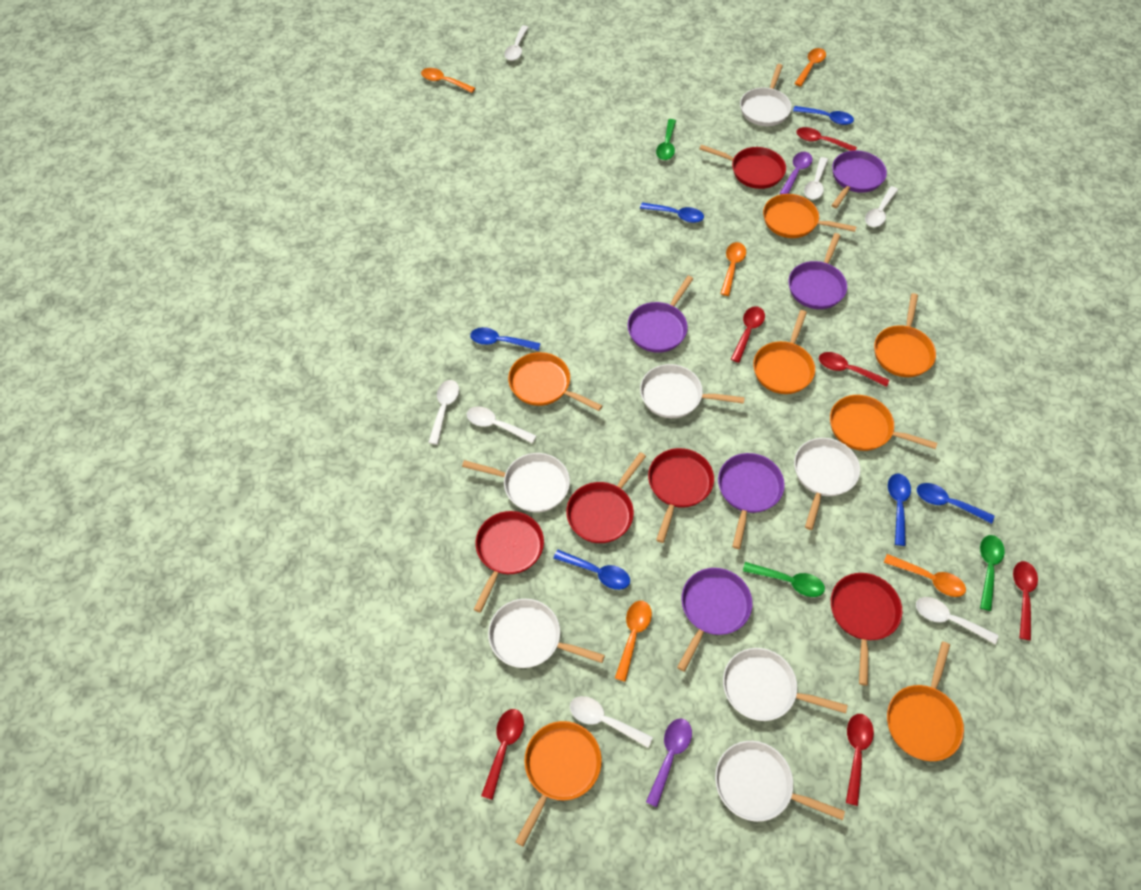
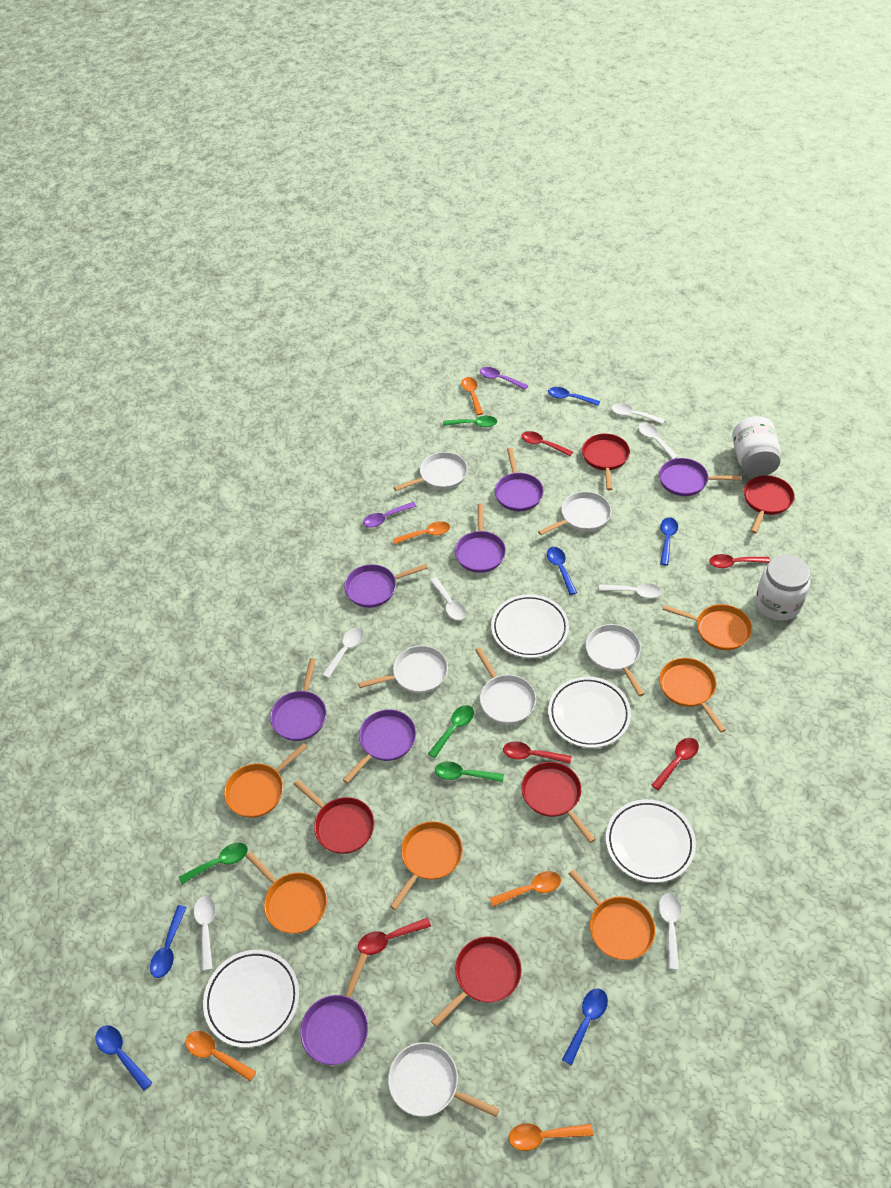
green spoon: [656,119,676,160] [743,562,825,597] [980,535,1005,611] = 3 -> [179,842,248,884] [428,705,474,758] [435,762,504,782] [443,416,497,427] = 4
orange pan: [508,352,602,411] [515,721,602,847] [753,310,815,394] [763,194,856,238] [830,395,937,451] [874,293,936,377] [887,642,964,761] = 7 -> [224,743,308,818] [245,851,327,934] [390,821,463,910] [569,869,655,960] [659,658,726,733] [662,604,752,650] = 6
purple pan: [628,276,693,353] [677,568,752,672] [718,453,785,549] [789,233,847,309] [831,150,887,208] = 5 -> [270,658,326,741] [300,953,368,1065] [343,710,416,784] [344,564,428,608] [455,504,506,573] [495,448,544,511] [659,458,742,496] = 7
red spoon: [481,709,524,800] [731,306,765,363] [796,127,857,151] [819,352,889,387] [846,714,874,806] [1013,561,1038,640] = 6 -> [358,917,431,955] [503,741,571,764] [521,431,573,456] [651,738,699,791] [709,554,770,568] = 5
white jar: none = 0 -> [732,416,781,477] [755,555,810,621] = 2
white pan: [462,453,570,512] [488,599,605,668] [640,364,745,418] [715,741,845,822] [723,648,848,721] [740,64,792,126] [794,438,860,530] = 7 -> [358,645,448,693] [388,1042,499,1117] [393,452,468,491] [475,647,536,724] [538,491,612,535] [586,624,644,696] = 6
white plate: none = 0 -> [203,950,299,1048] [491,594,569,658] [548,677,631,748] [606,799,696,883] = 4

